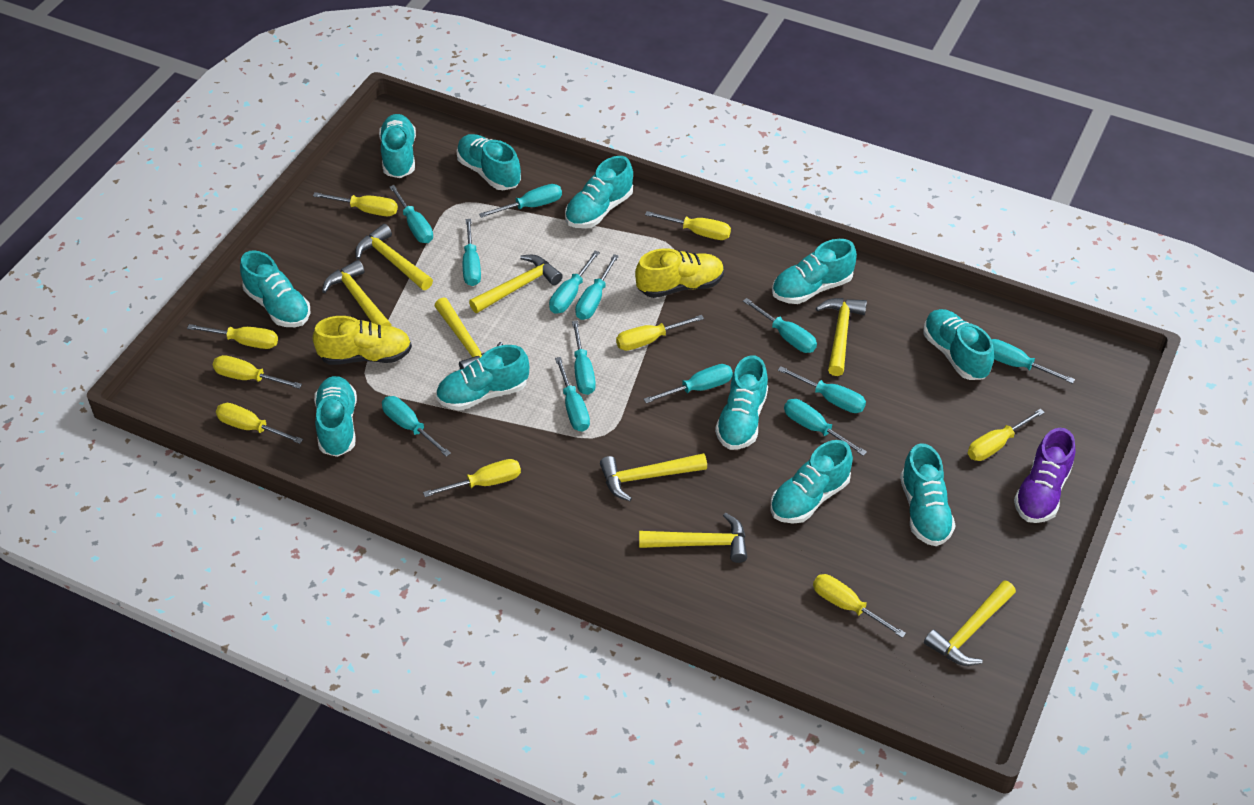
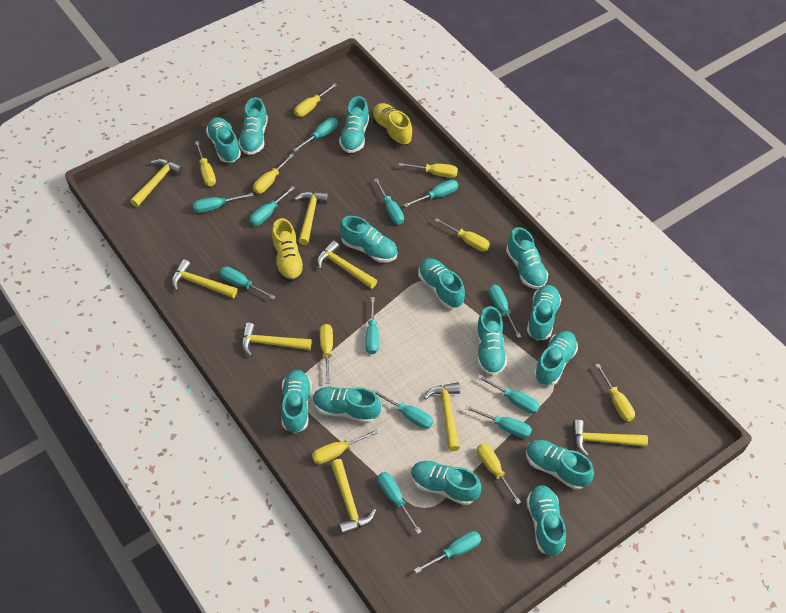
purple shoe: [1014,428,1075,523] = 1 -> none = 0
turquoise shoe: [240,250,310,327] [314,376,357,457] [379,114,416,178] [436,345,529,411] [456,134,521,190] [565,156,633,228] [715,355,768,450] [771,440,853,523] [772,239,857,304] [900,443,956,546] [924,309,994,380] = 11 -> [206,117,241,162] [238,97,268,155] [281,370,312,434] [313,387,381,423] [339,96,369,153] [340,216,398,263] [411,461,482,505] [418,258,465,309] [476,306,507,376] [506,227,548,289] [526,440,594,490] [526,485,566,556] [527,285,562,340] [534,331,578,385] = 14

